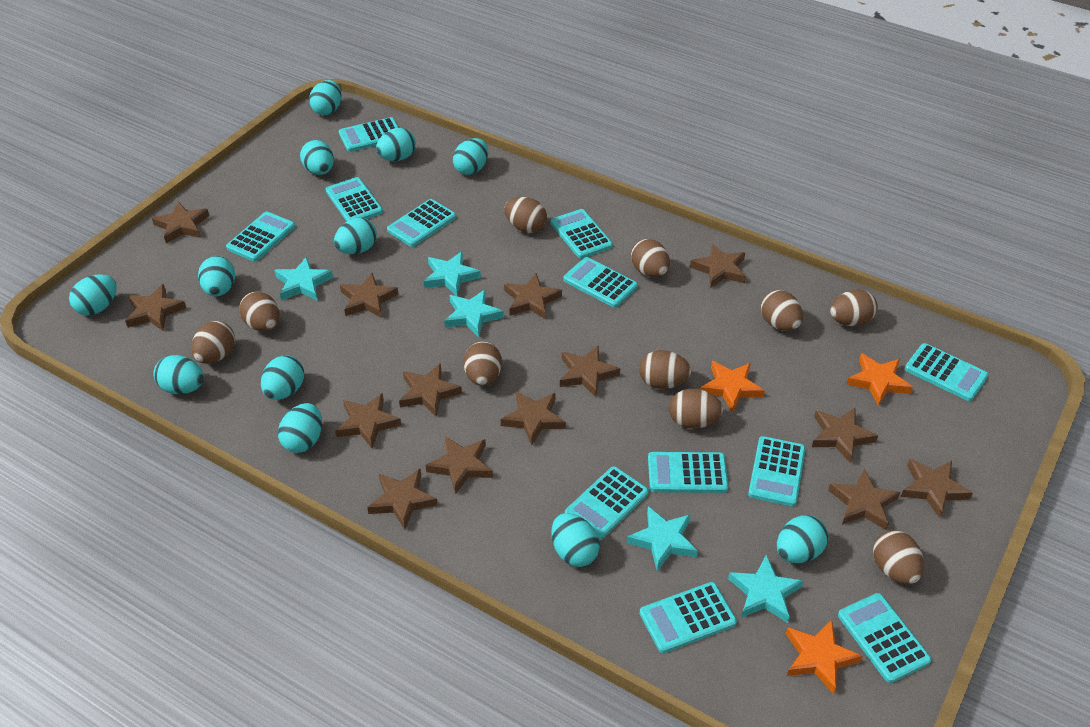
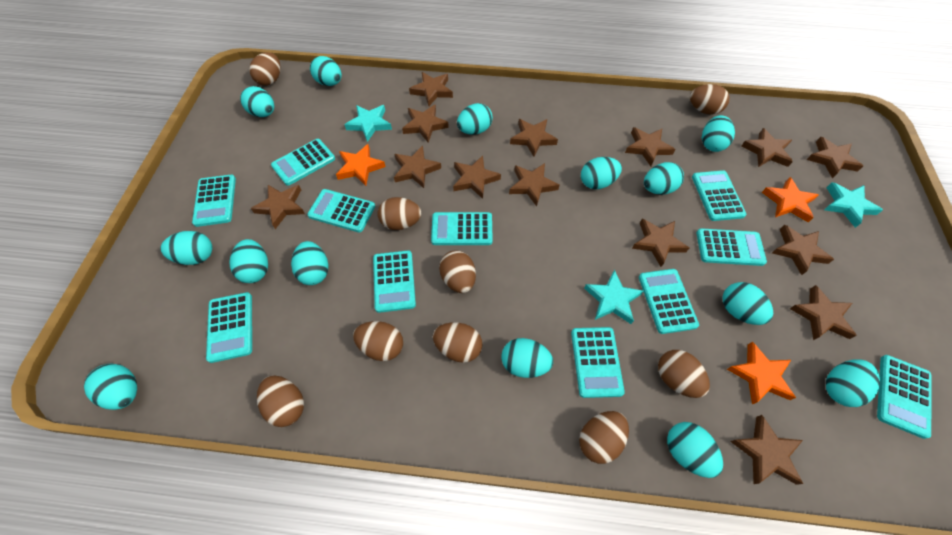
brown egg: [191,321,235,364] [239,292,280,332] [463,341,502,386] [504,197,547,233] [631,239,670,277] [639,350,691,389] [669,389,723,429] [761,290,803,331] [830,289,878,326] [873,530,924,584] = 10 -> [249,52,281,86] [257,376,304,427] [353,321,403,361] [377,197,421,230] [433,322,482,363] [439,251,476,293] [579,411,629,464] [658,350,710,398] [690,84,730,114] = 9
turquoise calculator: [226,211,295,262] [326,177,383,222] [339,117,399,152] [387,199,456,247] [551,209,613,259] [563,257,638,308] [565,466,649,540] [639,582,737,653] [648,452,729,493] [748,436,805,507] [838,593,932,683] [905,343,989,401] = 12 -> [192,175,236,227] [206,292,252,363] [271,139,335,186] [307,189,375,232] [373,251,416,313] [431,212,493,245] [571,327,625,398] [639,269,699,334] [692,170,746,221] [696,228,767,266] [877,355,932,439] = 11
turquoise egg: [69,274,117,315] [153,355,204,394] [198,256,235,296] [261,355,304,400] [278,403,322,453] [300,140,334,175] [309,80,341,115] [334,218,377,254] [376,128,416,161] [453,138,488,175] [551,513,600,567] [777,515,828,563] = 12 -> [84,363,137,410] [160,231,212,265] [229,239,268,283] [240,86,274,117] [291,241,328,285] [310,56,342,86] [457,103,493,135] [501,338,553,378] [581,157,622,189] [644,162,684,195] [667,422,723,478] [702,115,735,152] [723,282,773,325] [826,359,880,407] = 14
turquoise star: [275,257,333,301] [424,251,481,296] [444,290,504,338] [627,506,698,571] [728,555,803,623] = 5 -> [344,105,392,142] [584,269,643,324] [824,182,883,228] = 3

